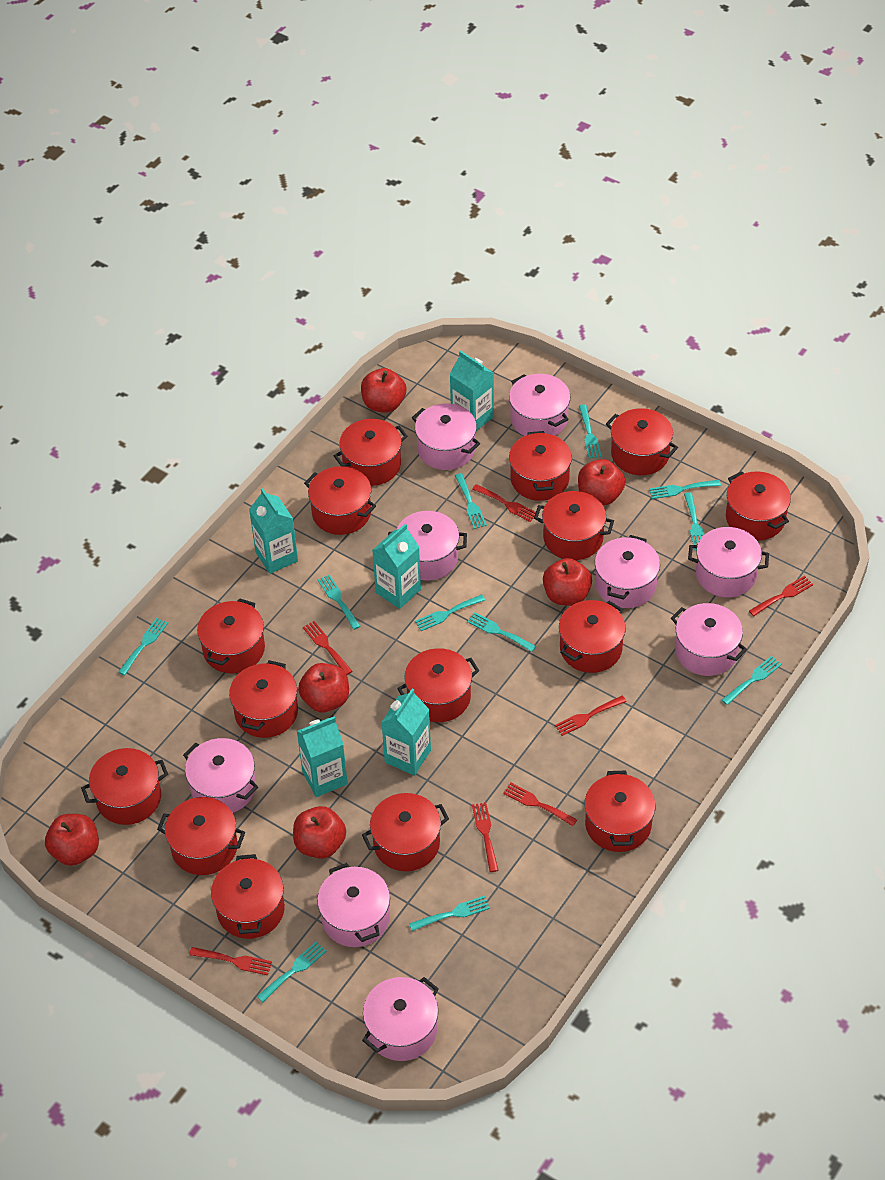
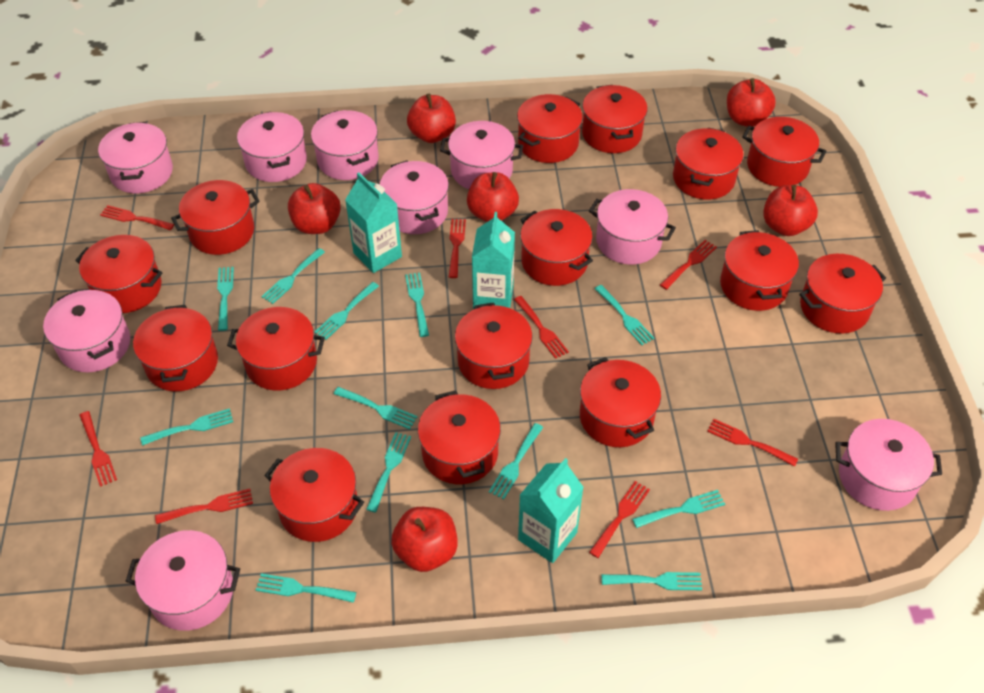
red fork: [189,947,272,975] [303,621,352,675] [472,484,536,522] [472,802,499,872] [503,783,577,826] [555,695,627,736] [749,576,813,616] = 7 -> [79,411,117,487] [100,205,174,230] [155,489,253,524] [449,219,466,278] [514,296,569,359] [589,481,650,558] [660,240,717,290] [707,419,798,467] = 8
turquoise carton: [249,488,298,574] [297,716,348,797] [372,524,421,609] [382,688,431,776] [450,350,494,431] = 5 -> [345,173,402,273] [472,212,515,309] [518,458,584,563] = 3
turquoise fork: [118,618,168,676] [257,941,327,1002] [318,574,361,630] [409,896,490,931] [415,594,485,631] [455,473,487,529] [467,612,536,652] [579,404,602,459] [649,480,721,499] [684,492,705,550] [722,656,782,705] = 11 -> [140,408,233,446] [217,267,234,331] [256,573,356,603] [261,248,325,304] [315,282,379,340] [334,387,418,429] [366,432,411,512] [405,272,429,337] [489,423,543,499] [595,285,654,345] [601,572,702,590] [632,490,725,528] = 12

